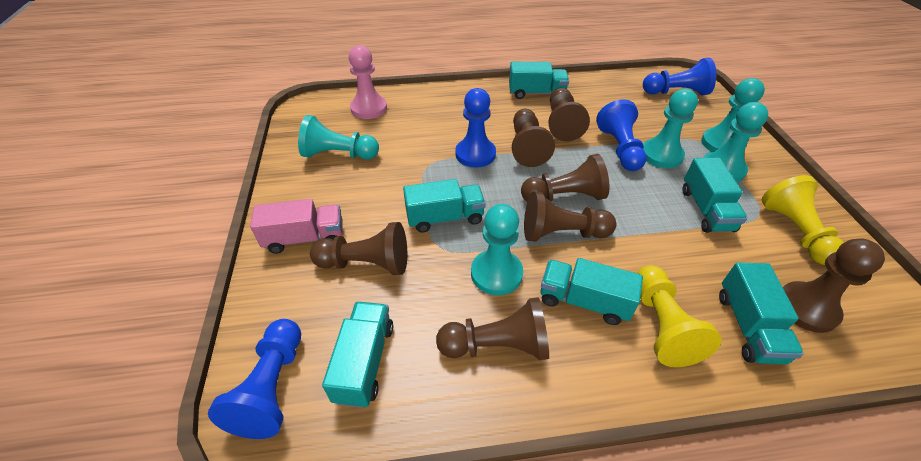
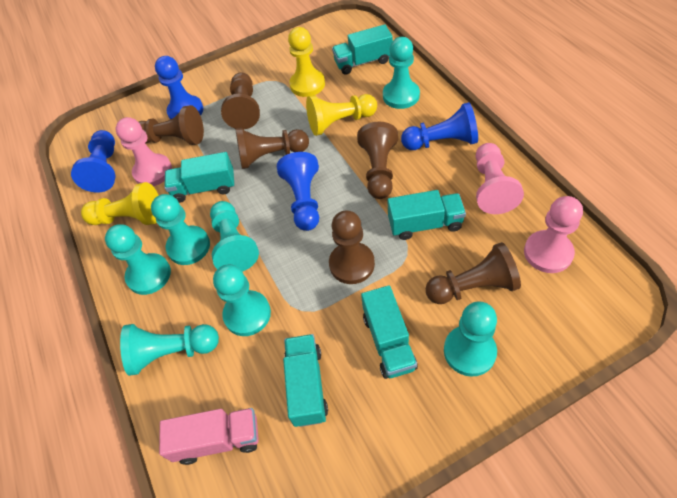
brown pawn: [310,222,407,275] [436,297,549,360] [512,109,555,167] [521,154,609,201] [524,191,616,241] [548,88,590,141] [783,238,885,333] = 7 -> [139,105,204,145] [221,73,260,129] [235,128,309,169] [329,211,375,284] [357,122,398,199] [425,242,521,304] = 6
pink pawn: [349,45,387,119] = 1 -> [115,117,172,186] [475,143,524,214] [524,196,583,273] = 3
turquoise pawn: [298,115,379,160] [471,204,523,295] [643,89,698,168] [701,78,765,152] [704,102,768,182] = 5 -> [105,224,171,295] [120,324,219,376] [151,194,210,265] [210,201,259,271] [213,264,271,336] [383,37,420,109] [444,301,497,377] = 7
turquoise truck: [322,302,393,408] [403,179,486,233] [509,62,569,99] [540,258,643,325] [682,158,747,233] [719,262,804,364] = 6 -> [164,152,235,203] [283,334,328,427] [332,24,393,75] [361,285,418,379] [388,190,466,240] = 5
yellow pawn: [637,265,722,367] [762,175,844,265] = 2 -> [81,182,159,225] [288,27,325,97] [306,94,377,136] = 3

